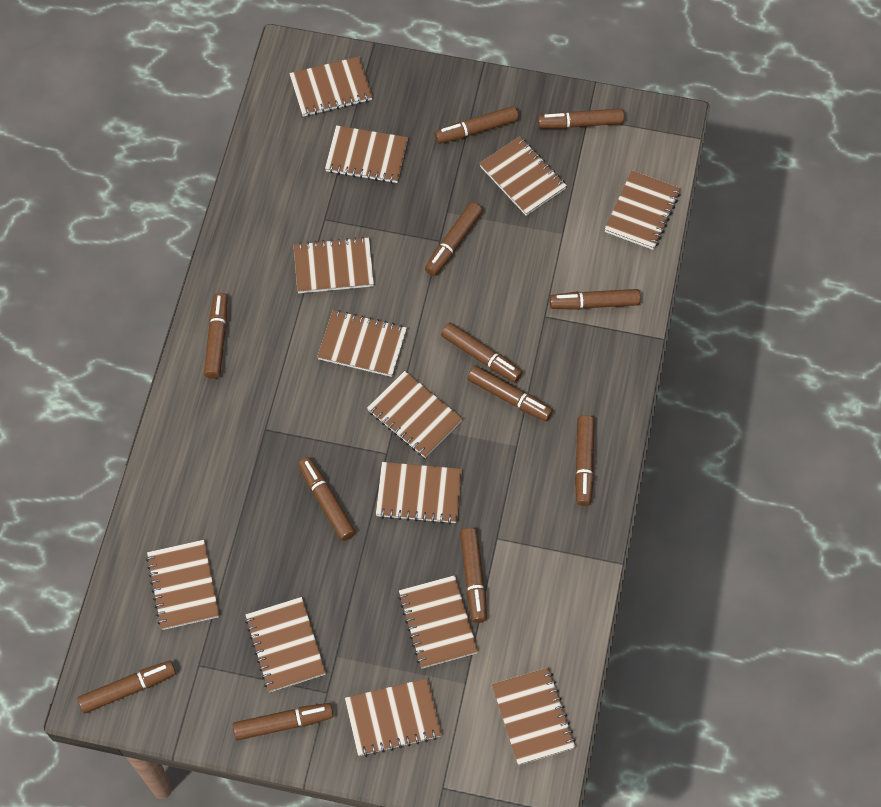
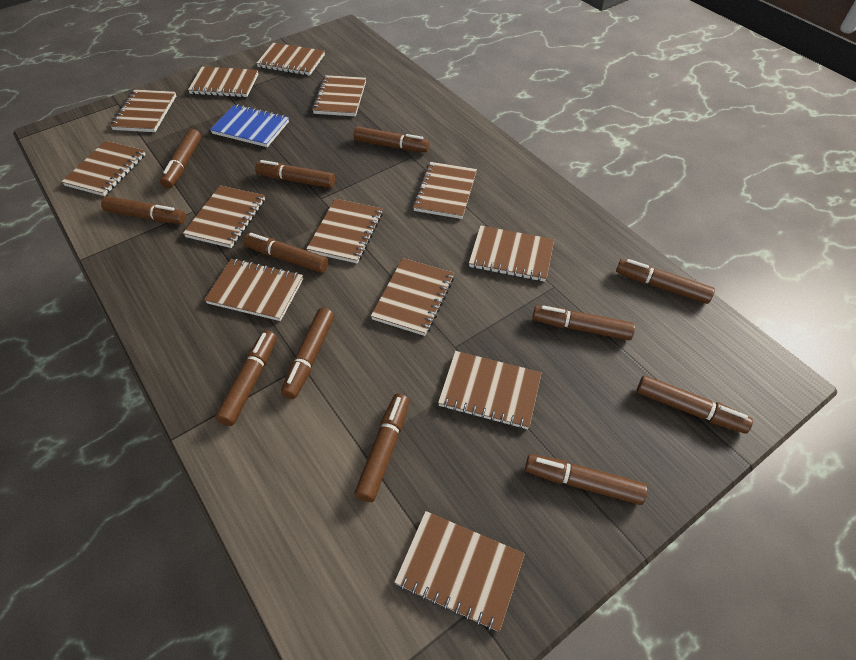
blue notebook: none = 0 -> [210,104,289,147] = 1

